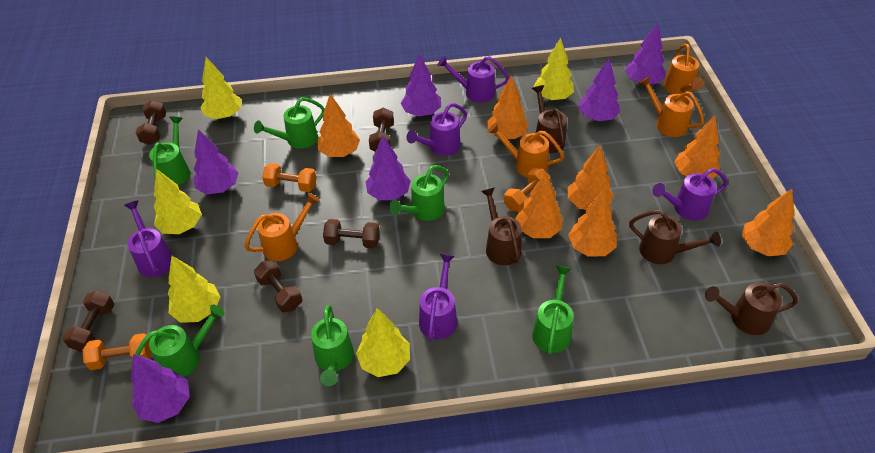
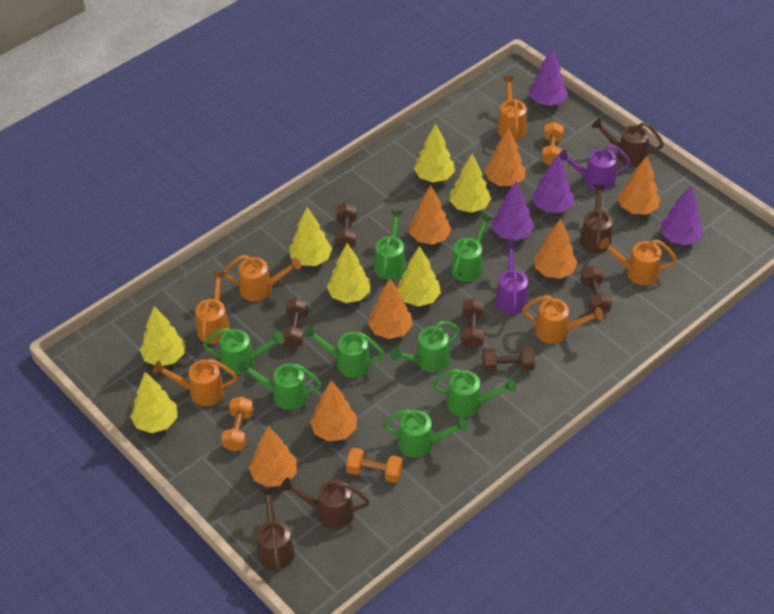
green watering can: [135,305,225,377] [149,117,190,186] [254,97,325,149] [311,305,354,386] [389,165,449,221] [532,266,574,355] = 6 -> [203,328,284,375] [238,360,322,410] [304,325,384,378] [374,210,406,280] [382,409,468,458] [390,321,460,372] [432,369,516,417] [451,214,493,282] = 8
orange watering can: [244,193,320,261] [488,122,564,178] [639,76,704,137] [664,44,704,94] = 4 -> [153,359,238,406] [195,271,230,344] [223,255,301,301] [497,76,527,140] [522,295,604,344] [599,238,677,285] = 6
purple tree: [131,354,190,423] [193,129,239,194] [366,136,411,200] [401,54,441,116] [579,58,621,121] [625,22,665,85] = 6 -> [492,181,534,241] [529,48,568,106] [532,154,574,213] [661,185,704,245] = 4
purple watering can: [124,200,173,277] [407,103,467,156] [419,254,457,341] [437,56,509,103] [652,168,728,221] = 5 -> [495,243,528,314] [559,145,631,191] = 2
yellow tree: [154,168,202,234] [168,256,220,323] [200,57,241,119] [356,308,410,377] [534,37,574,100] = 5 -> [130,372,177,433] [140,306,185,366] [289,207,332,266] [327,243,370,303] [398,246,441,306] [414,123,455,183] [449,154,491,213] = 7

